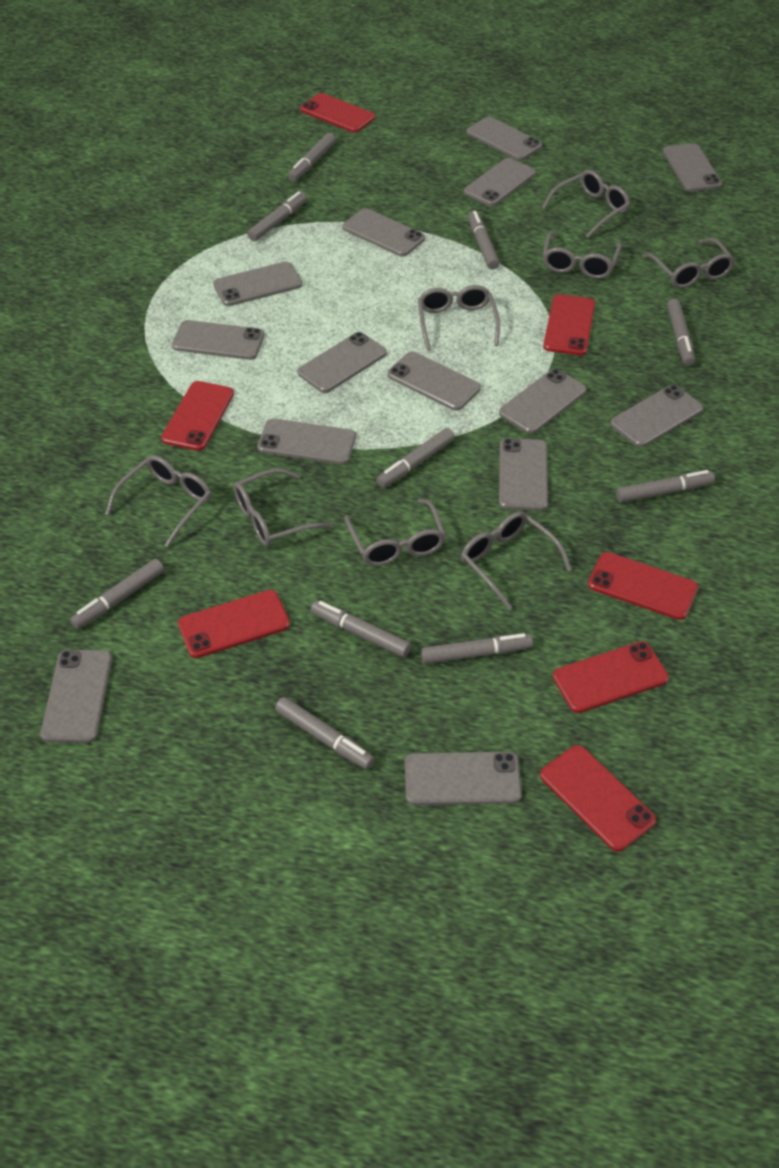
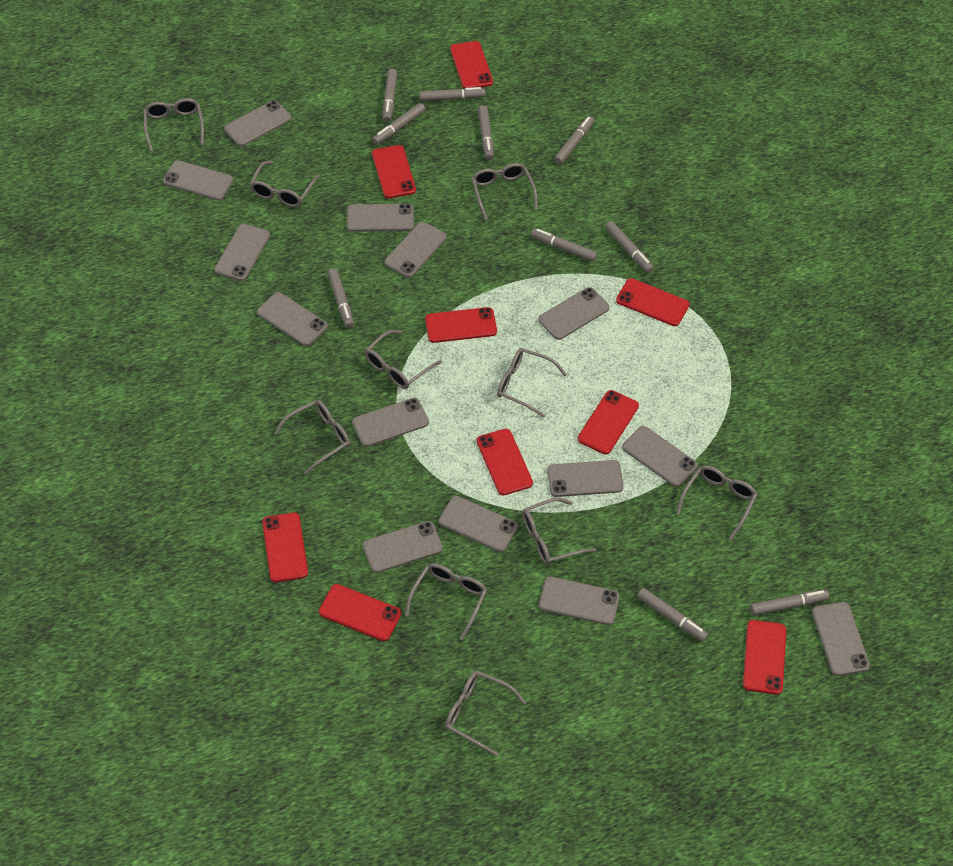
grey glasses: [106,455,211,547] [234,469,333,546] [345,499,446,566] [418,285,500,351] [461,511,572,610] [542,170,630,238] [543,232,622,279] [642,238,735,288] = 8 -> [144,98,204,151] [249,161,320,207] [275,400,350,474] [365,330,442,389] [405,563,487,640] [445,671,526,756] [472,163,538,220] [497,348,567,418] [522,498,597,564] [676,466,757,540] = 10
red phone: [161,381,234,451] [178,590,290,658] [300,93,375,133] [540,745,656,852] [543,294,595,356] [553,641,669,713] [588,552,698,620] = 7 -> [262,513,308,582] [319,584,401,641] [372,145,416,198] [425,307,497,343] [450,41,493,88] [477,429,533,495] [578,390,639,455] [616,278,689,326] [743,620,786,695] = 9

